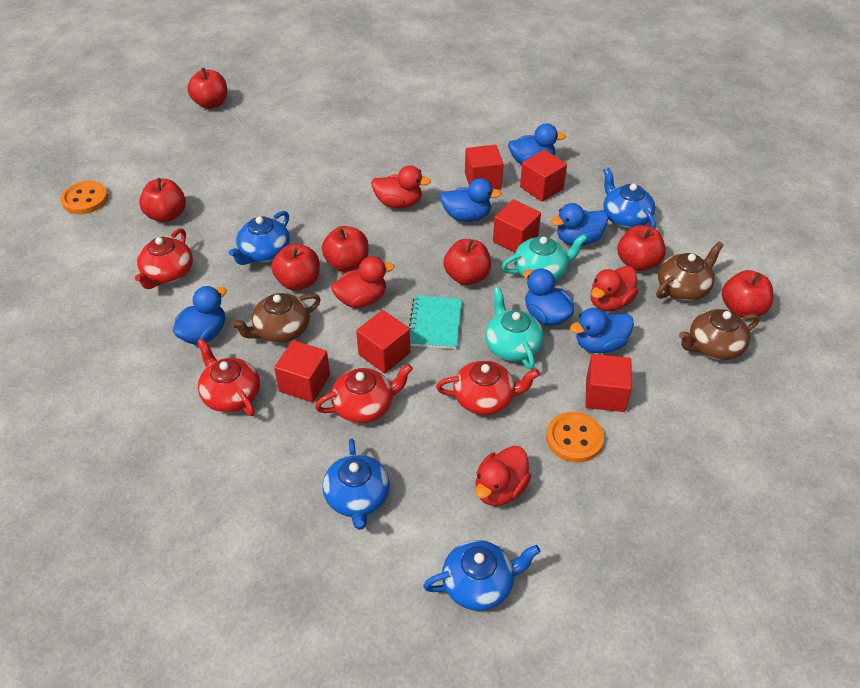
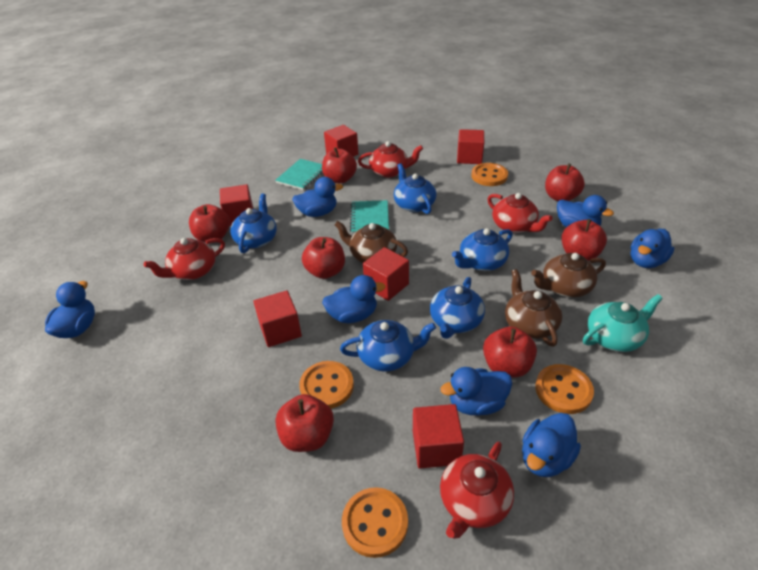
blue duck: [172,286,227,345] [440,178,502,222] [508,123,566,165] [523,268,574,326] [551,203,608,245] [570,308,634,353] = 6 -> [45,281,95,338] [292,177,343,217] [322,275,386,323] [441,367,512,415] [522,413,581,477] [557,195,614,227] [631,229,674,268] = 7
blue teapot: [229,211,290,265] [322,439,390,530] [423,540,540,611] [603,168,656,228] = 4 -> [230,194,277,253] [340,320,436,371] [394,163,437,214] [430,277,485,339] [452,228,513,271] = 5
orange button: [60,181,108,214] [546,412,604,463] = 2 -> [299,361,354,409] [342,487,408,558] [471,163,508,186] [535,364,594,414] = 4
red duck: [331,256,395,308] [371,165,431,208] [475,446,531,506] [591,266,638,312] = 4 -> none = 0
turquoise notebook: [409,295,462,349] = 1 -> [275,159,323,190] [350,200,389,234] = 2
turquoise teapot: [485,287,544,369] [501,234,587,280] = 2 -> [583,294,663,352] = 1

